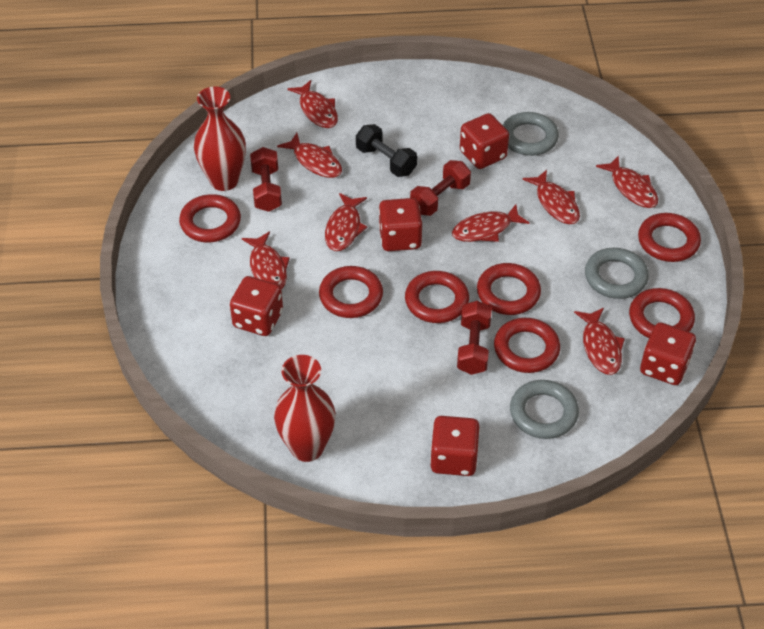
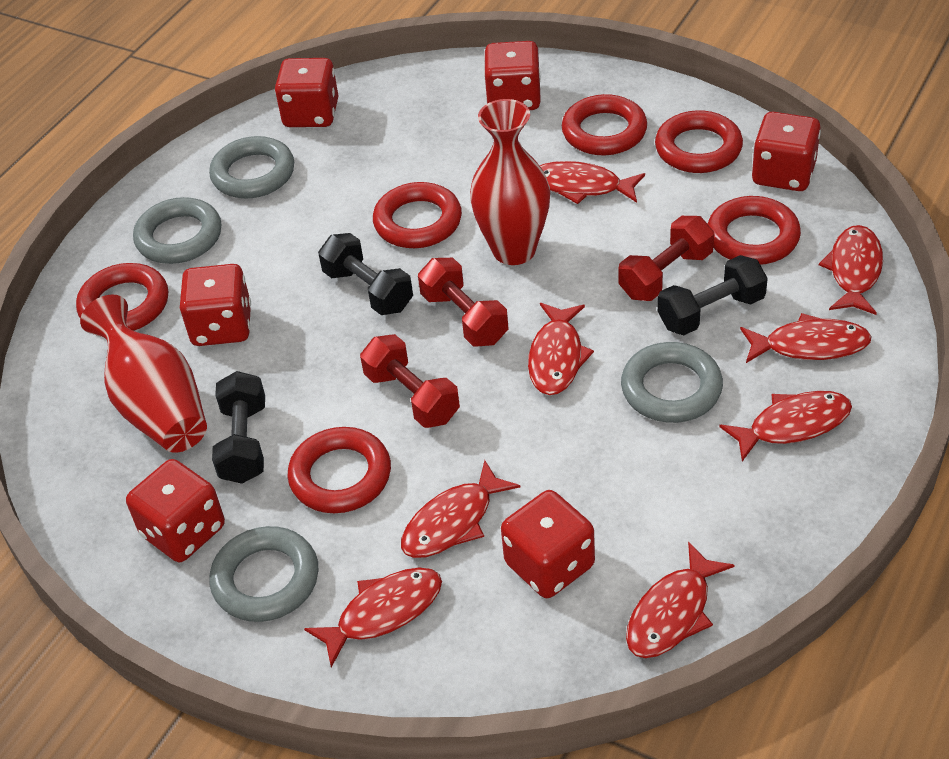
black dumbbell: [356,124,417,177] = 1 -> [212,371,265,484] [318,233,413,315] [658,255,768,335] = 3
grey ring: [503,112,559,156] [510,380,579,439] [585,248,649,299] = 3 -> [133,197,222,264] [209,136,294,198] [209,526,318,622] [621,342,723,423] = 4
red dice: [230,276,283,336] [379,198,422,251] [430,416,480,476] [460,113,509,169] [640,322,696,385] = 5 -> [126,459,225,562] [180,264,251,346] [275,58,338,127] [484,41,541,110] [501,490,595,598] [752,112,821,191] = 6
red ring: [179,194,241,242] [319,266,383,318] [405,271,469,323] [477,263,541,315] [494,318,560,373] [629,288,695,338] [638,213,701,262] = 7 -> [76,263,168,331] [287,427,391,513] [373,182,462,248] [562,94,647,155] [655,110,743,173] [708,196,801,265] = 6

